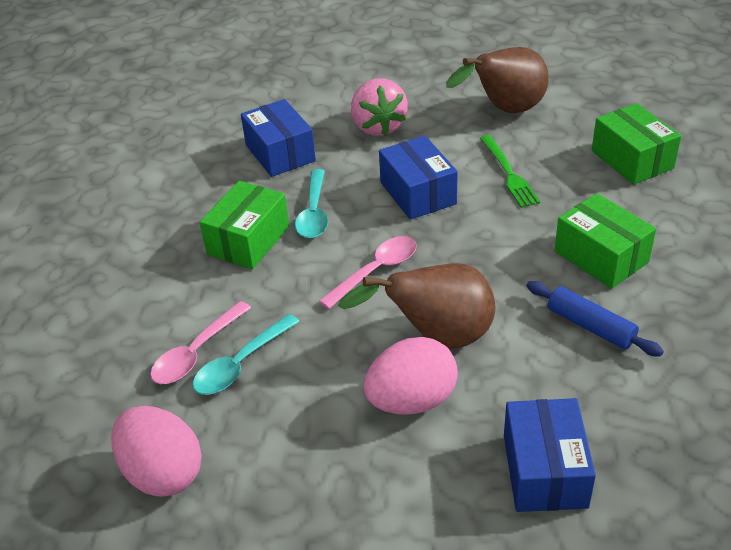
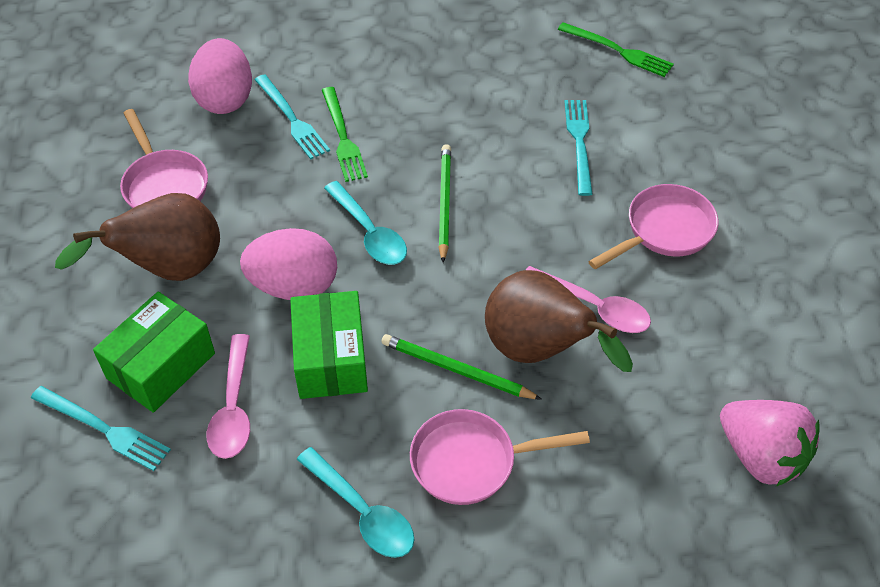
blue box: [241,99,316,177] [379,136,458,220] [504,398,596,512] = 3 -> none = 0
blue rolling pin: [527,281,664,357] = 1 -> none = 0
green box: [199,181,289,269] [554,193,656,289] [592,103,681,185] = 3 -> [93,292,215,413] [290,291,368,399] = 2
green fork: [480,135,540,208] = 1 -> [322,87,368,182] [558,22,674,77] = 2
green pencil: none = 0 -> [381,334,542,400] [438,144,451,263] = 2
pink pan: none = 0 -> [120,109,208,208] [410,409,590,505] [588,184,718,269] = 3
turquoise fork: none = 0 -> [31,386,171,471] [255,74,330,159] [564,100,592,196] = 3

